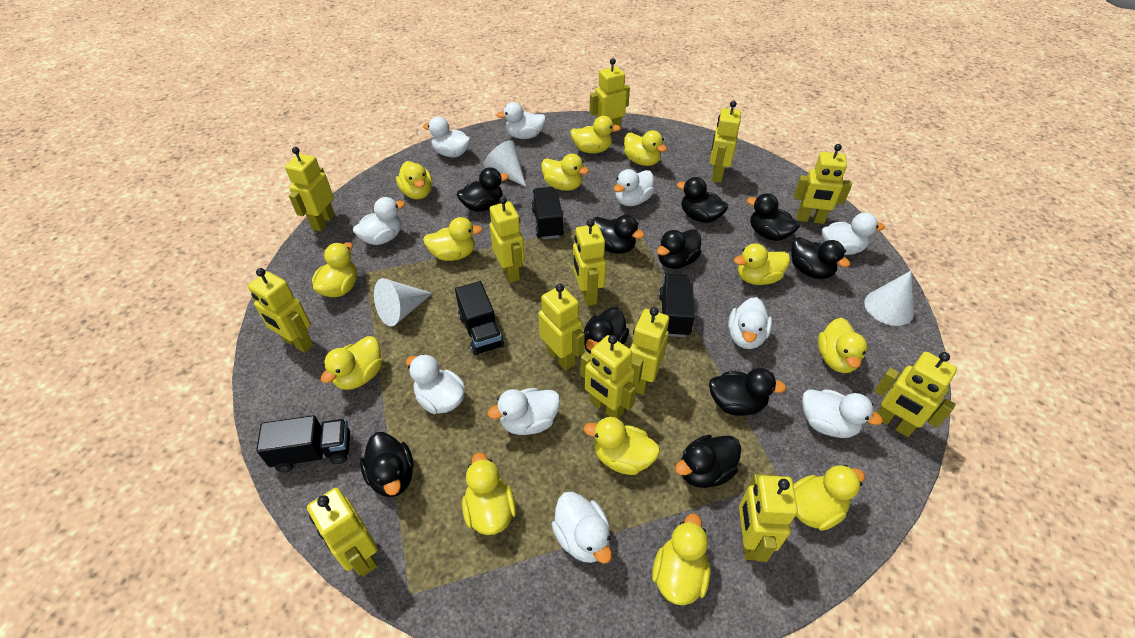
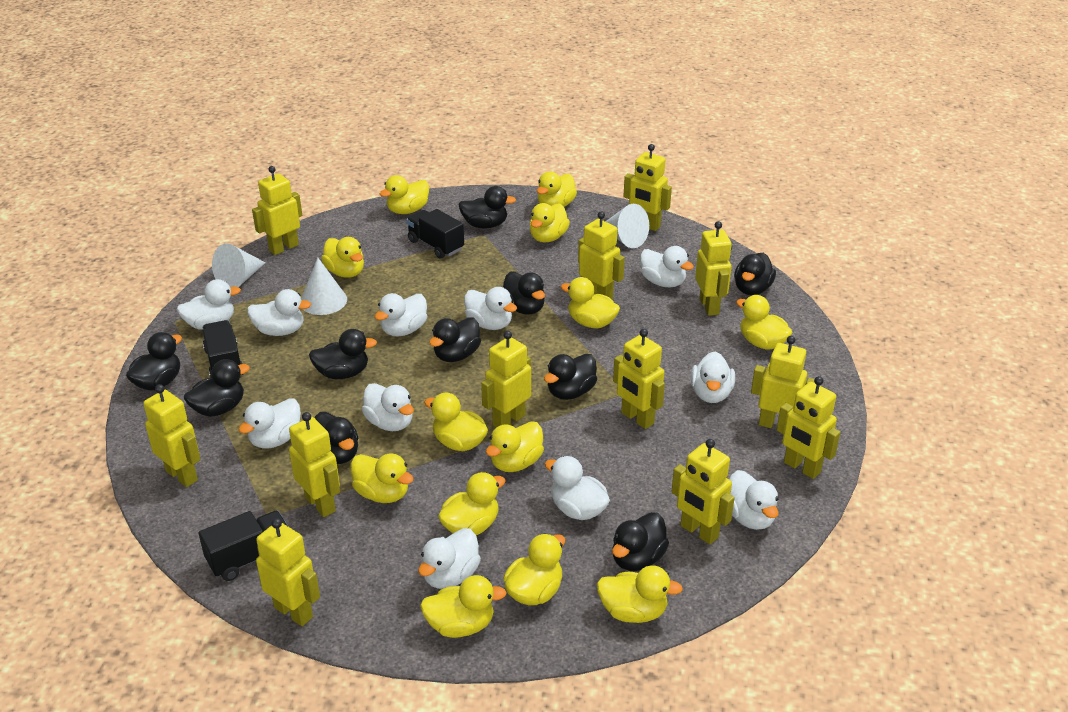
black truck: [256,415,350,472] [455,281,504,355] [531,187,564,239] [659,274,695,337] = 4 -> [199,511,289,581] [202,320,243,378] [406,209,464,259] = 3
white duck: [353,197,405,245] [406,354,465,414] [423,117,471,157] [488,388,560,435] [497,102,546,139] [552,492,612,564] [614,169,654,206] [728,297,773,349] [802,389,883,438] [822,213,885,255] = 10 -> [177,279,241,330] [239,398,301,449] [247,289,311,336] [362,383,414,431] [375,293,427,336] [418,528,481,589] [464,287,517,330] [545,456,610,520] [640,246,694,287] [691,352,735,403] [729,470,779,530] = 11
yellow robot: [248,268,313,353] [285,147,335,231] [307,488,378,576] [490,196,525,283] [538,283,585,370] [573,219,606,306] [580,335,637,419] [589,58,630,132] [630,307,669,395] [710,101,741,183] [739,474,798,562] [794,144,852,224] [875,352,957,437] = 13 -> [143,384,200,487] [252,166,302,255] [256,518,320,626] [289,412,340,517] [481,331,531,427] [578,211,625,300] [613,329,665,429] [623,144,672,231] [672,439,735,544] [695,221,732,316] [751,336,815,428] [777,376,840,479] = 12

